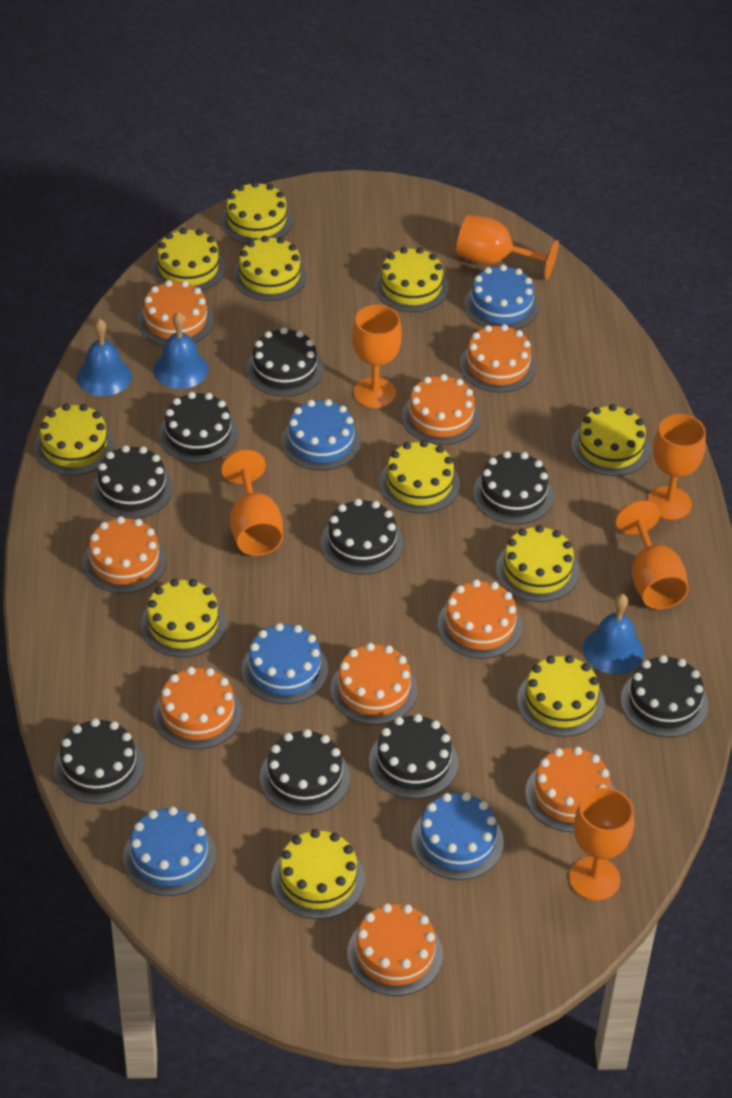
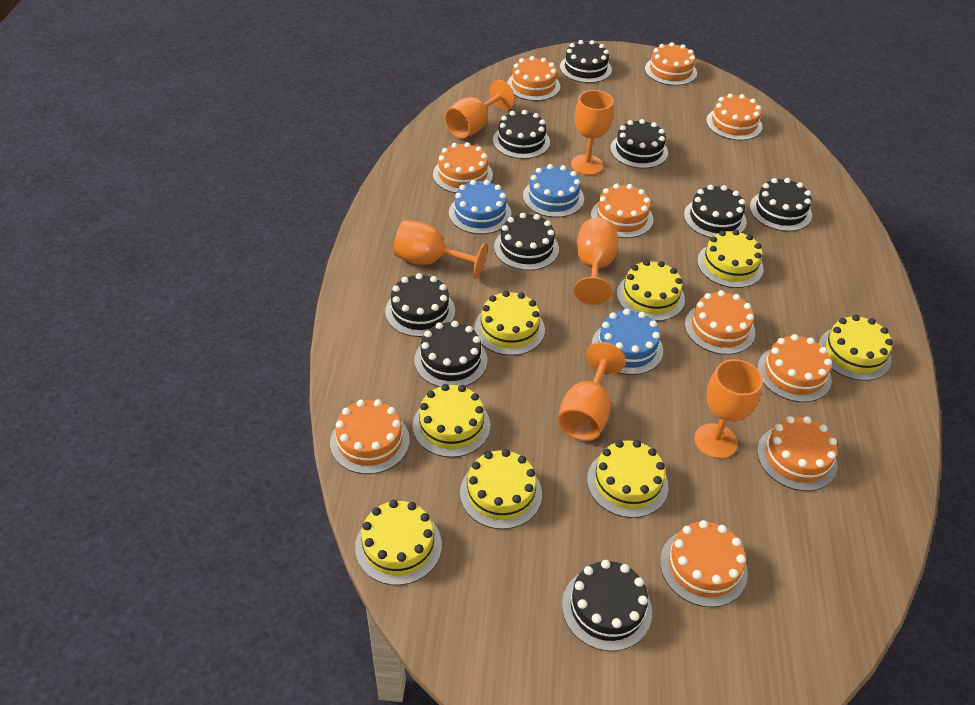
blue bell: [77,319,132,396] [153,312,208,389] [583,594,644,674] = 3 -> none = 0
blue cake: [123,807,216,896] [242,623,328,704] [281,399,361,470] [412,792,504,880] [464,265,539,330] = 5 -> [449,180,511,234] [523,164,584,218] [591,309,663,375] = 3
orange cake: [83,516,167,593] [138,280,214,346] [154,667,242,749] [330,643,418,725] [347,903,443,996] [402,374,480,445] [438,579,523,659] [460,324,536,393] [525,747,615,832] = 9 -> [330,399,410,474] [433,142,493,193] [507,56,560,101] [591,184,653,238] [645,42,697,86] [660,520,748,607] [685,290,755,355] [706,93,762,140] [757,334,832,402] [757,416,838,491] = 10
yellow cake: [34,404,115,475] [141,579,226,657] [152,228,226,291] [220,181,293,244] [233,236,307,301] [271,829,365,919] [374,247,449,312] [379,440,460,514] [496,525,579,602] [517,655,605,737] [571,404,651,476] = 11 -> [355,500,442,585] [413,384,490,457] [460,449,542,529] [474,291,545,356] [587,440,668,518] [617,260,685,321] [697,230,764,288] [819,315,893,381] = 8

